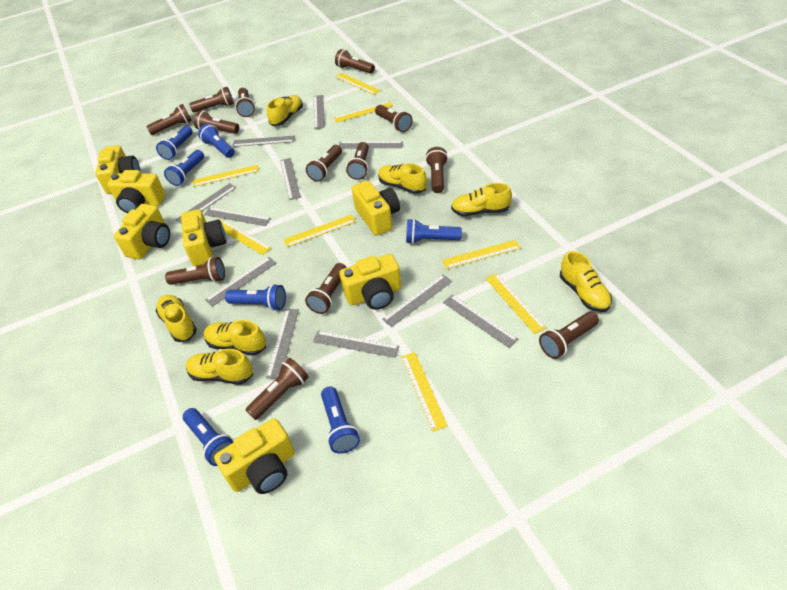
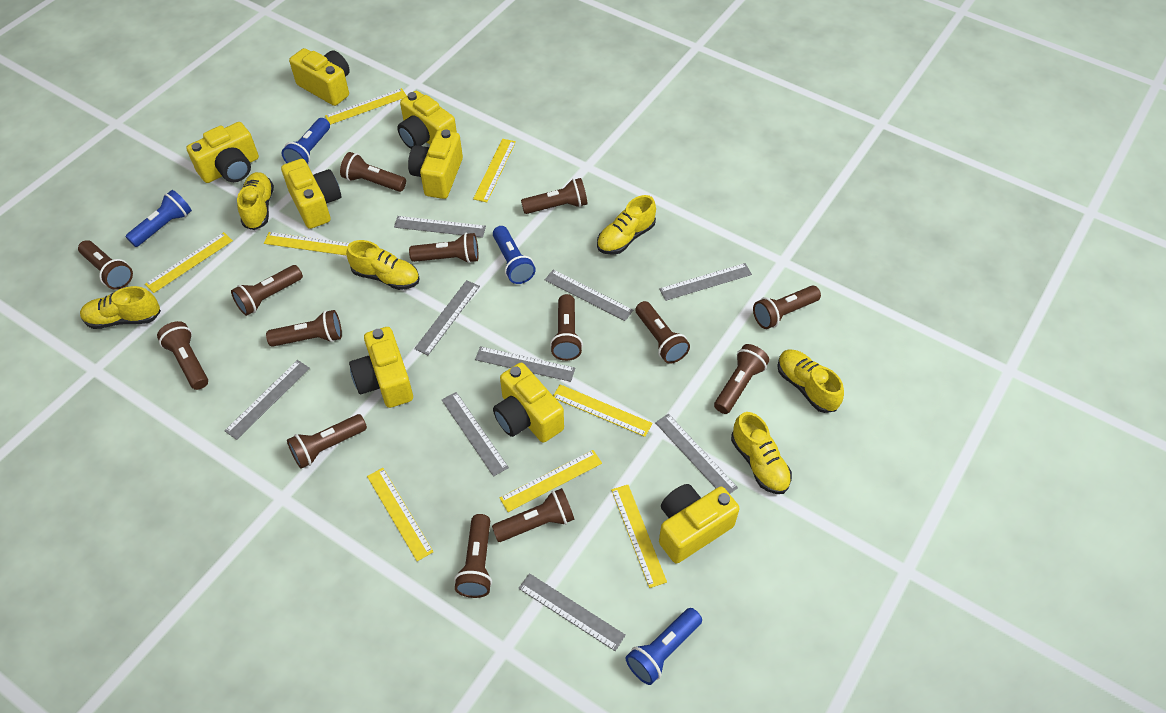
blue flashlight: [156,126,193,160] [164,150,204,186] [183,408,233,466] [198,124,235,158] [225,284,286,311] [321,386,360,453] [406,219,462,244] = 7 -> [125,190,192,247] [282,118,330,164] [493,226,536,284] [626,608,702,685] = 4
brown flashlight: [146,104,192,135] [165,257,225,285] [189,87,234,113] [194,111,239,134] [235,88,255,117] [246,358,308,420] [305,263,347,314] [306,145,342,182] [335,49,375,74] [346,142,369,180] [375,105,413,132] [425,147,448,193] [539,312,599,359] = 13 -> [78,240,133,290] [157,321,208,390] [231,265,303,316] [266,310,342,347] [287,414,367,468] [340,152,406,192] [409,233,478,263] [454,514,492,598] [492,488,574,542] [521,178,588,214] [550,294,583,361] [635,301,690,364] [714,344,770,414] [753,286,821,329] = 14
grey ruler: [175,183,237,224] [204,207,271,226] [205,257,276,307] [232,136,295,147] [266,309,299,379] [280,158,301,200] [313,331,399,358] [314,95,325,129] [339,141,403,148] [382,274,452,327] [443,295,519,348] = 11 -> [225,360,310,440] [394,216,486,238] [414,280,480,355] [442,392,509,477] [475,346,575,382] [518,573,626,651] [545,269,633,321] [655,414,738,494] [659,263,752,301] = 9
yellow camera: [95,145,140,194] [107,170,166,213] [114,204,170,259] [181,209,227,266] [214,418,295,494] [339,254,402,310] [352,180,400,236] = 7 -> [186,122,259,183] [281,159,341,229] [289,48,350,106] [349,327,413,408] [397,91,457,149] [408,130,463,199] [493,363,564,443] [659,484,740,563] = 8
yellow shoe: [156,295,197,342] [186,349,253,385] [204,320,266,356] [267,95,303,126] [378,163,427,194] [451,183,512,216] [560,251,612,312] = 7 -> [80,286,161,329] [237,172,274,230] [346,240,419,290] [597,195,656,255] [731,412,792,494] [777,349,844,413] = 6

